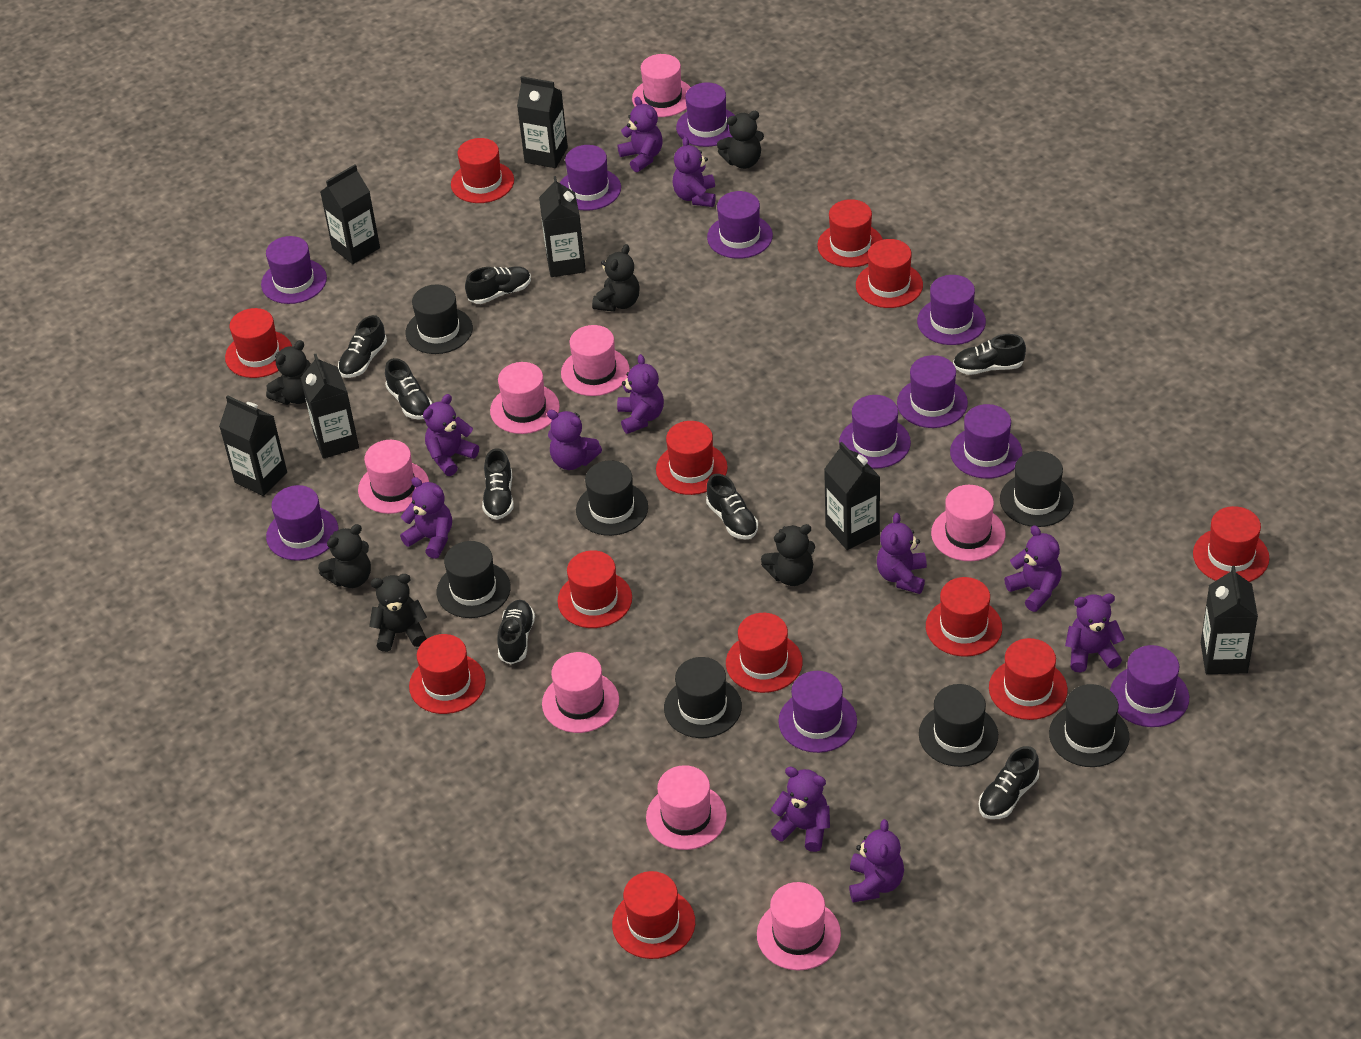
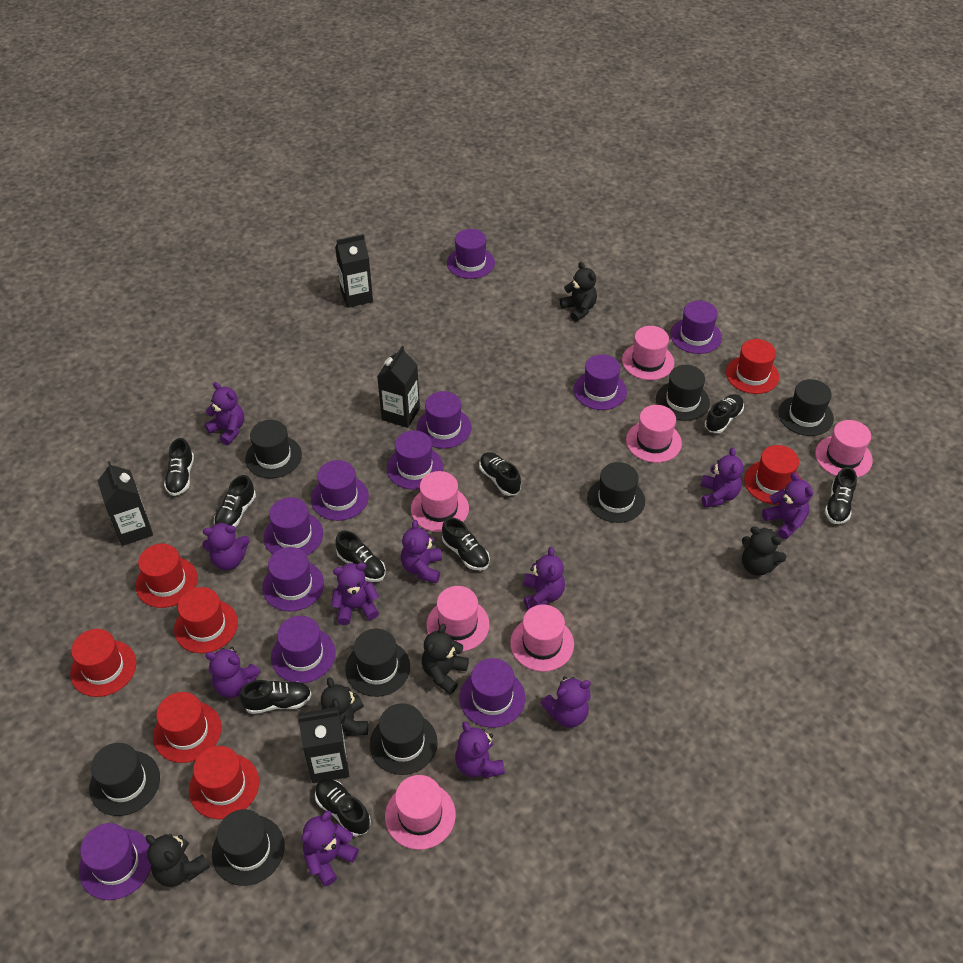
black carton: [219,395,287,496] [301,354,359,459] [320,164,380,264] [517,76,568,168] [539,176,586,277] [824,442,880,550] [1201,566,1258,674] = 7 -> [98,461,153,546] [298,707,349,783] [335,234,373,308] [377,346,420,428] = 4
black hat: [405,284,473,354] [437,541,511,618] [576,460,648,536] [664,657,742,738] [919,684,998,767] [1000,451,1074,527] [1049,684,1129,767] = 7 -> [89,743,160,816] [212,809,285,886] [245,420,302,478] [345,629,410,697] [370,703,438,775] [587,462,645,523] [656,365,710,421] [778,379,834,436] = 8
black shoe: [338,315,387,378] [385,358,432,420] [465,266,531,304] [482,448,514,520] [497,600,535,665] [706,474,758,539] [953,334,1026,375] [979,746,1039,819] = 8 -> [164,438,194,496] [214,475,256,527] [240,680,312,714] [315,779,371,836] [335,531,386,582] [442,517,490,571] [479,452,521,496] [705,394,744,433] [825,467,857,524] = 9
black teddy bear: [266,340,311,405] [318,524,371,588] [369,574,427,652] [592,244,640,312] [717,111,764,169] [761,524,815,586] = 6 -> [146,834,210,887] [321,677,368,736] [422,624,469,694] [560,262,597,322] [742,526,786,576] = 5
pink hat: [358,440,429,514] [490,362,560,434] [542,652,619,733] [561,325,630,396] [632,54,690,117] [646,765,727,850] [757,882,841,971] [931,485,1006,561] = 8 -> [385,775,456,850] [411,471,469,532] [426,586,490,652] [510,604,574,672] [622,326,674,380] [626,405,682,463] [815,420,873,478] = 7
red hat: [225,308,292,378] [409,634,486,714] [451,138,514,203] [557,550,632,628] [612,871,695,959] [656,421,728,495] [726,613,803,693] [817,199,883,267] [856,239,923,308] [926,577,1002,657] [989,638,1068,720] [1193,506,1269,582] = 12 -> [70,629,136,697] [136,544,198,608] [153,692,222,763] [174,587,238,653] [189,746,259,819] [726,339,779,394] [744,445,801,505] = 7

